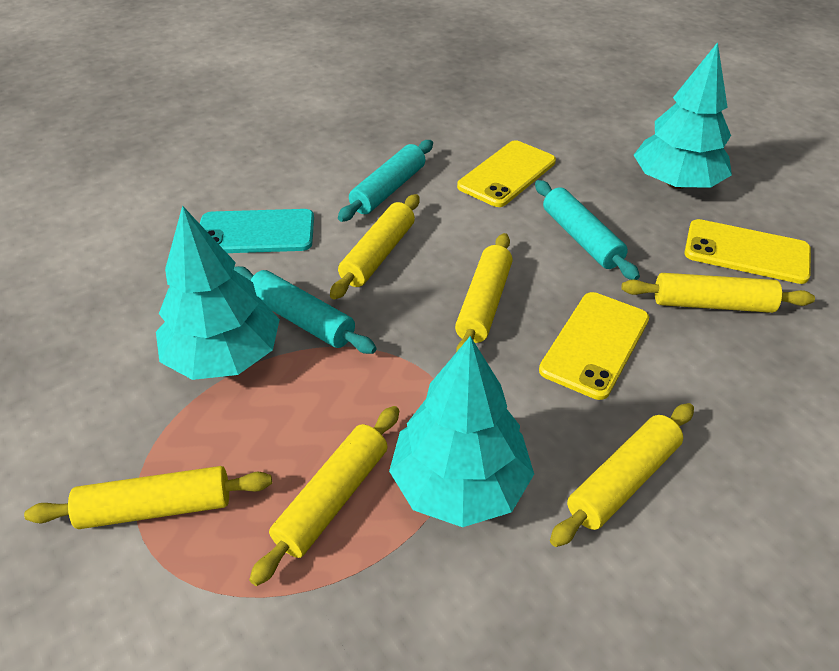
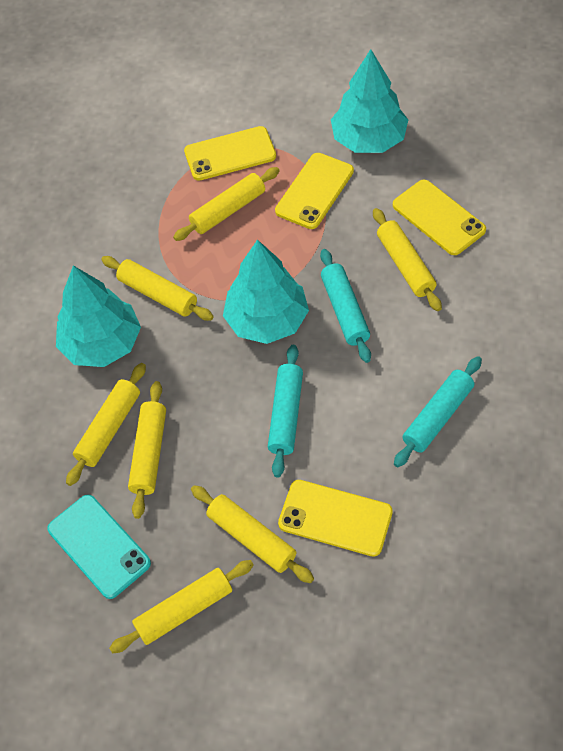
yellow phone: [457,141,556,207] [539,292,649,400] [684,219,811,284] = 3 -> [184,126,276,181] [275,153,354,229] [278,480,393,557] [393,180,486,255] = 4
yellow rolling pin: [24,466,272,529] [249,406,399,586] [330,194,419,300] [455,233,513,352] [550,403,694,547] [621,273,815,313] = 6 -> [66,363,146,486] [101,256,214,321] [109,560,254,653] [128,381,166,519] [173,167,280,241] [191,485,314,583] [373,208,442,311] = 7

